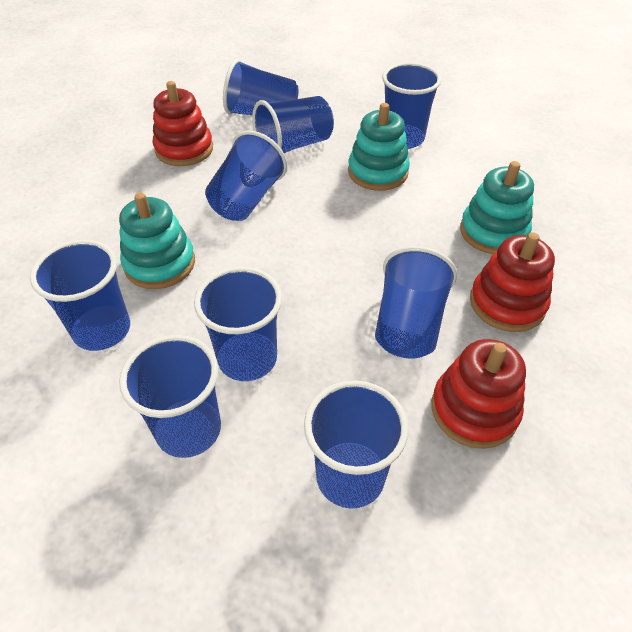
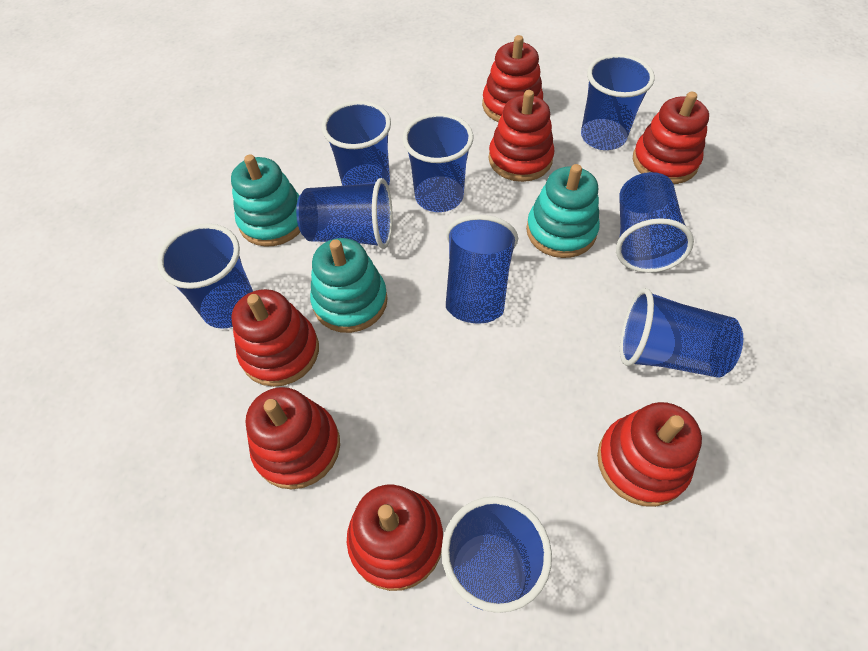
red stacking toy: [153,81,213,166] [431,339,526,449] [470,232,555,332] = 3 -> [231,289,319,387] [246,387,340,489] [347,485,443,591] [482,35,543,122] [489,90,554,182] [597,402,702,507] [633,92,709,184] = 7

